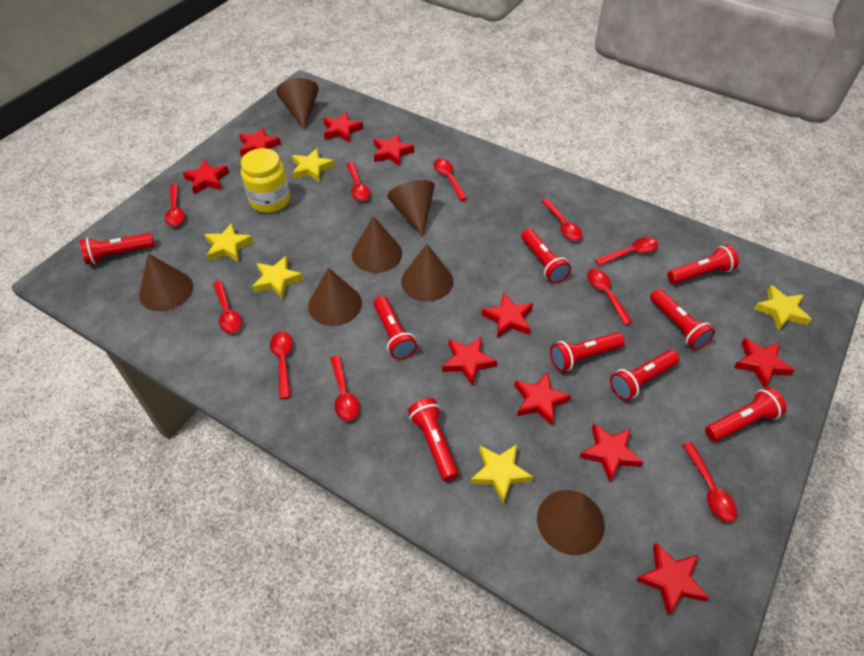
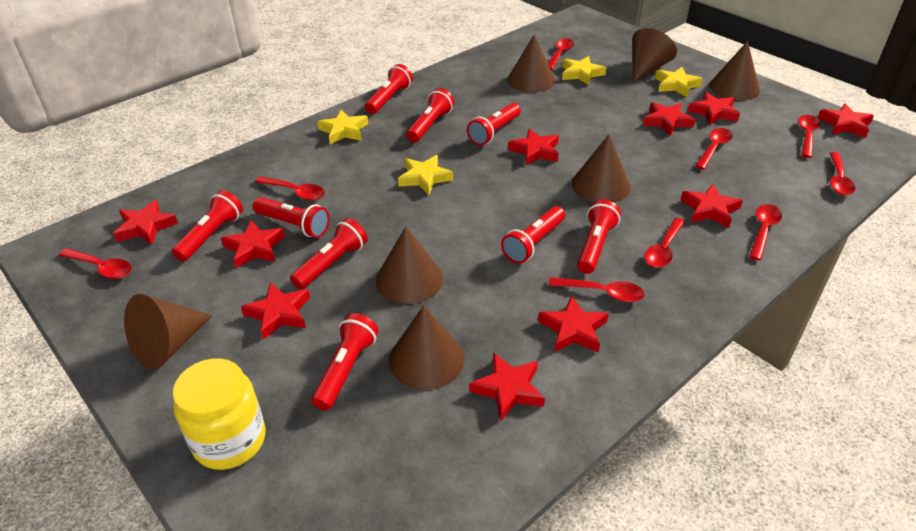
red spoon: [165,184,184,226] [213,281,242,333] [270,332,293,399] [330,355,359,421] [346,162,370,201] [434,158,468,201] [541,199,582,241] [587,269,633,325] [595,237,658,266] [682,442,737,522] = 10 -> [59,248,132,279] [255,176,325,200] [548,39,574,70] [549,277,645,302] [644,218,685,268] [695,128,733,170] [749,204,782,260] [798,115,820,158] [830,152,855,195] = 9
yellow star: [204,223,253,262] [252,256,303,299] [292,148,335,182] [470,444,533,504] [754,285,812,331] = 5 -> [317,110,368,144] [398,155,453,195] [562,56,606,85] [655,67,703,97] = 4

